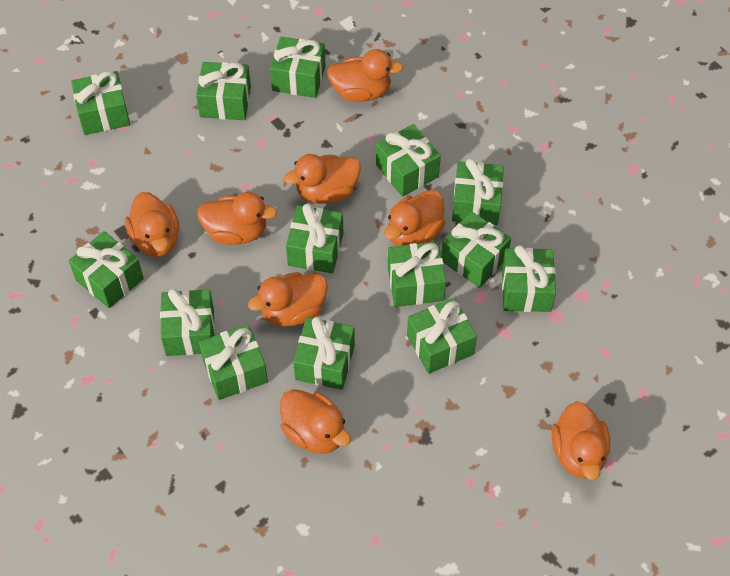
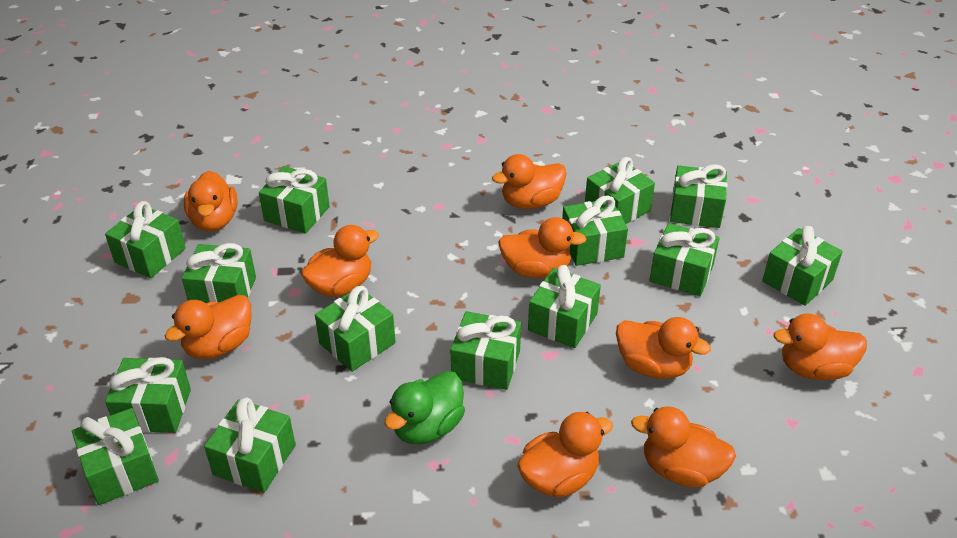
green duck: none = 0 -> [385,371,465,445] = 1
orange duck: [125,192,179,257] [197,192,277,245] [248,272,328,327] [280,389,351,454] [284,154,361,204] [327,49,403,102] [384,190,446,246] [552,401,610,480] = 8 -> [164,295,251,359] [184,171,238,231] [301,225,379,297] [492,154,567,209] [498,217,586,278] [517,412,613,498] [616,317,711,379] [631,406,736,487] [774,314,867,380] = 9

